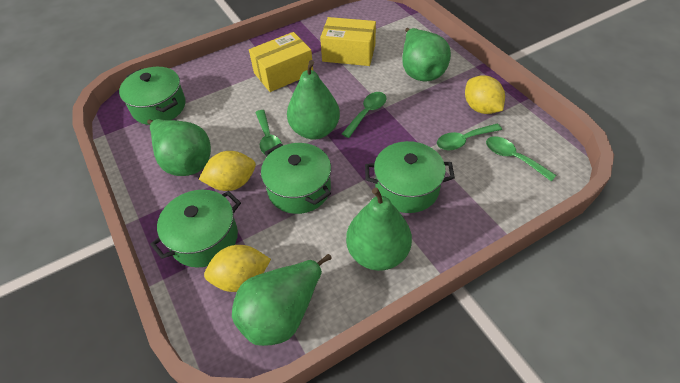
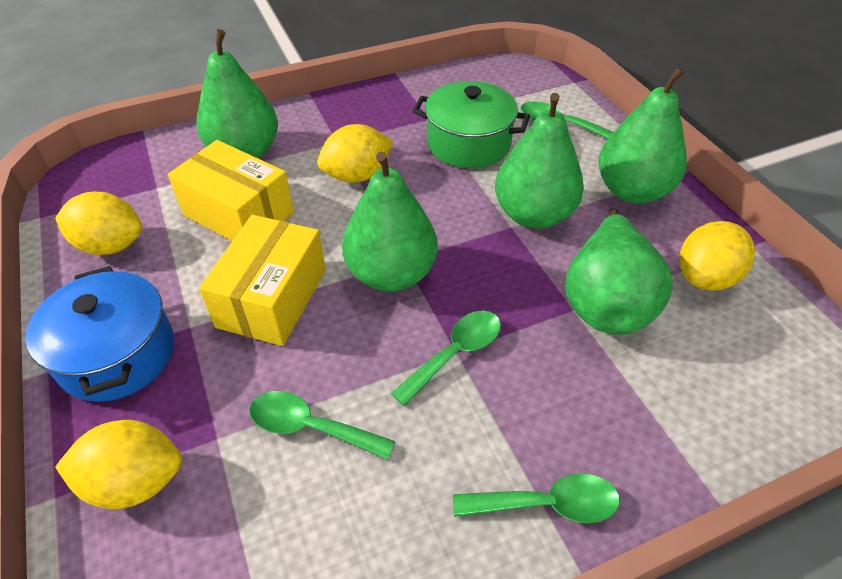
blue pot: none = 0 -> [26,266,174,402] = 1
green pot: [119,67,186,125] [150,190,241,268] [261,143,331,214] [365,141,455,213] = 4 -> [413,81,530,168] = 1
yellow lemon: [199,151,256,191] [204,245,271,292] [465,75,505,114] = 3 -> [55,192,143,255] [55,420,182,509] [317,124,393,183] [679,221,755,291] = 4

